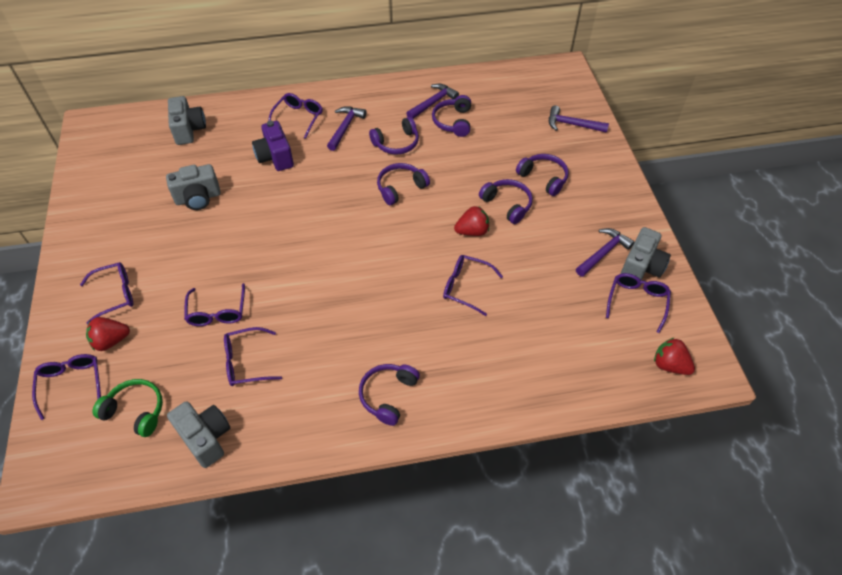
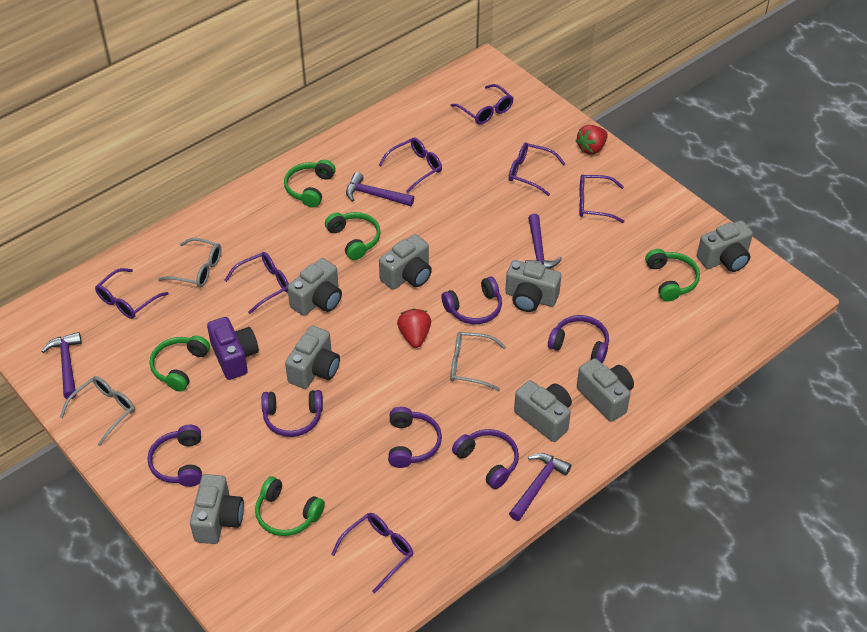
green headphones: [92,379,163,437] = 1 -> [150,335,210,391] [255,477,325,536] [284,160,336,208] [325,212,381,260] [645,249,700,302] = 5
grey camera: [166,164,221,210] [167,401,230,468] [168,96,206,145] [620,227,671,280] = 4 -> [190,474,244,544] [285,326,340,389] [287,258,342,316] [379,234,432,290] [505,260,561,312] [514,380,572,442] [577,358,634,422] [697,221,753,272] = 8
grey glasses: none = 0 -> [60,376,135,447] [158,238,221,288] [450,332,506,391] = 3
red strawberry: [86,317,130,351] [454,206,489,236] [654,337,695,375] = 3 -> [397,309,431,348] [576,125,608,155] = 2

